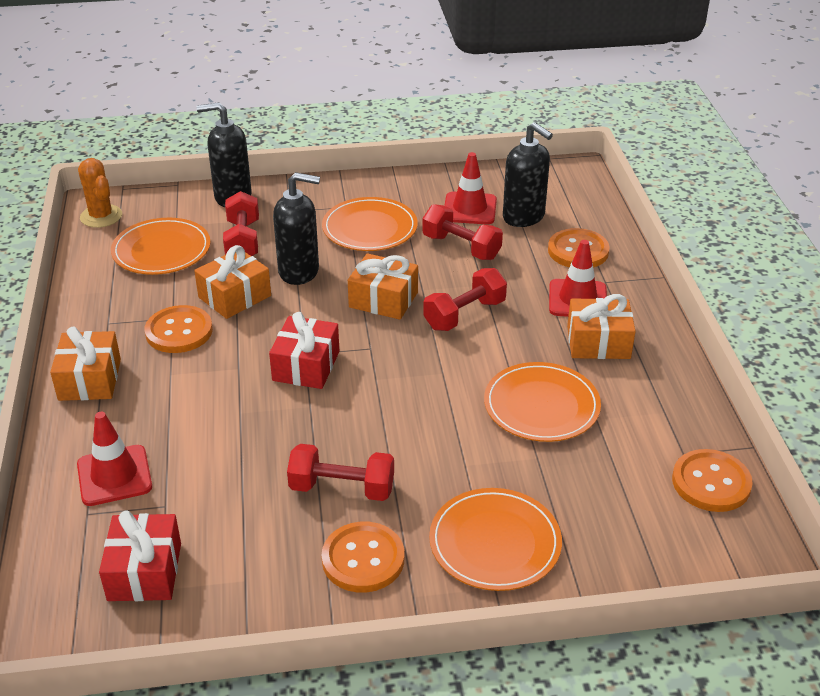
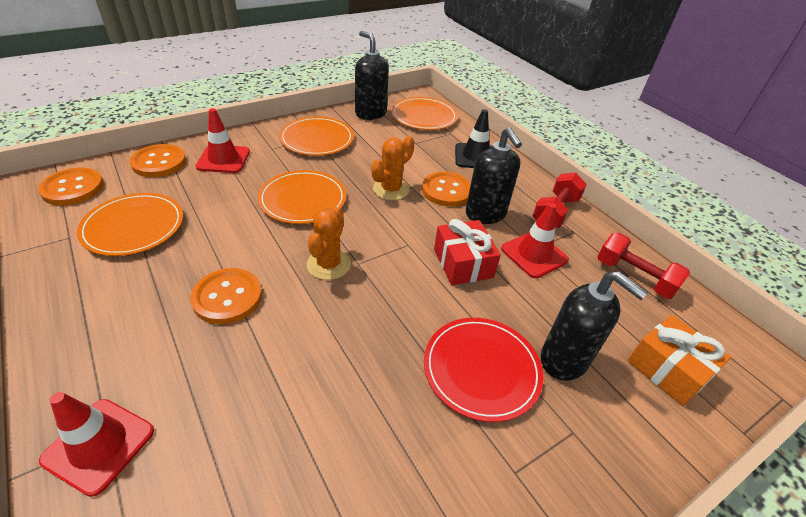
black traffic cone: none = 0 -> [455,109,493,168] = 1
orange cactus: [78,158,122,228] = 1 -> [307,207,351,280] [371,136,415,200] = 2
orange gift: [50,327,121,401] [194,245,271,319] [348,253,418,320] [567,294,636,359] = 4 -> [627,315,731,406] = 1
red dumbbell: [223,191,259,256] [287,444,394,501] [423,204,503,260] [423,268,507,331] = 4 -> [533,172,587,228] [597,233,690,299] = 2
red gift: [99,510,181,601] [269,312,339,389] = 2 -> [434,219,501,285] = 1
red plate: none = 0 -> [424,318,544,422] = 1

